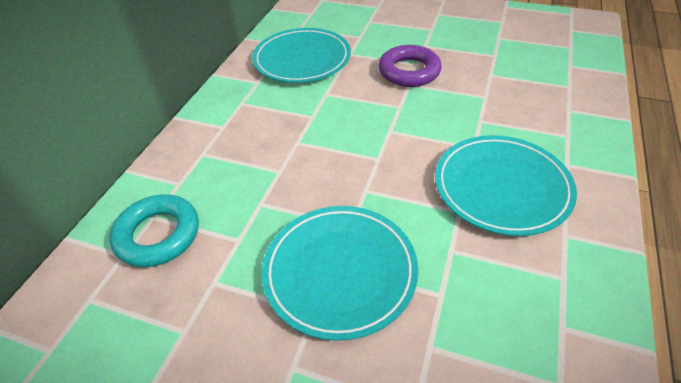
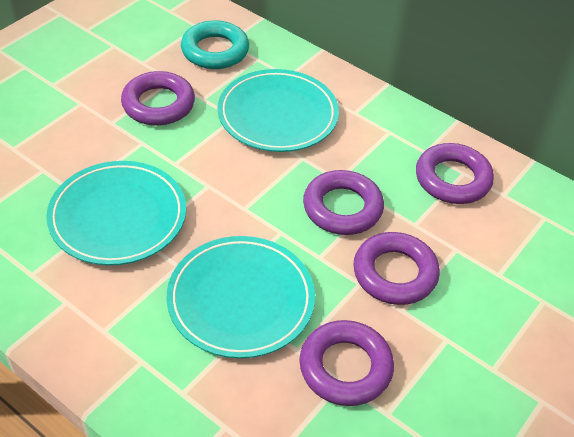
purple ring: [378,45,442,87] = 1 -> [121,71,195,126] [299,320,394,406] [303,170,384,235] [353,232,440,305] [416,143,494,204] = 5

